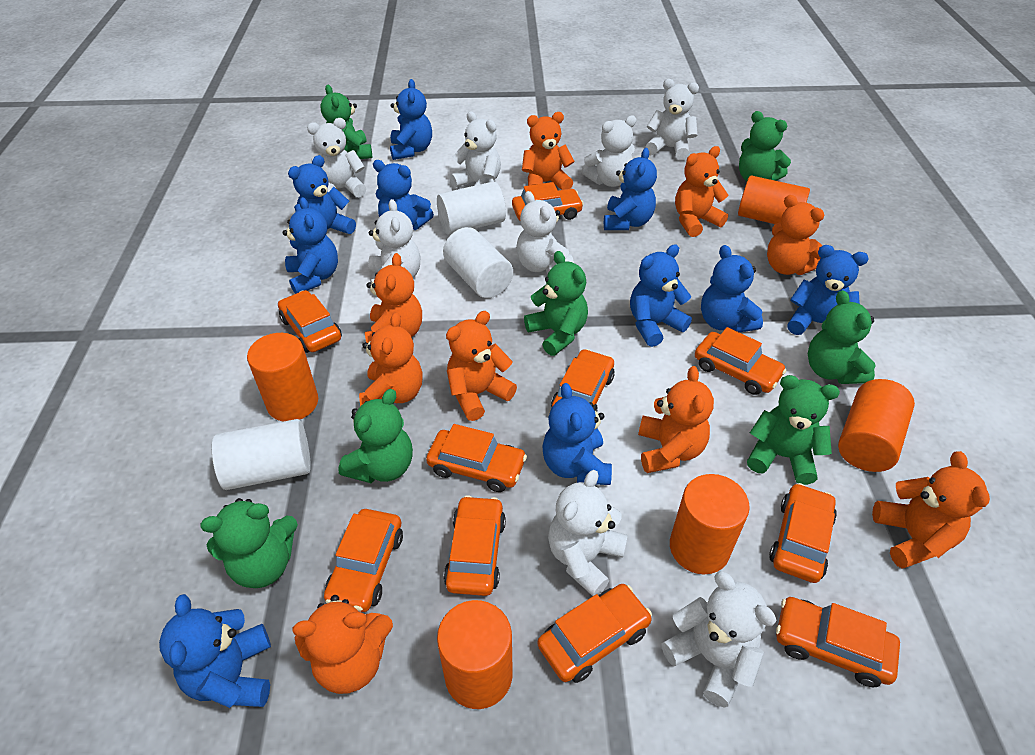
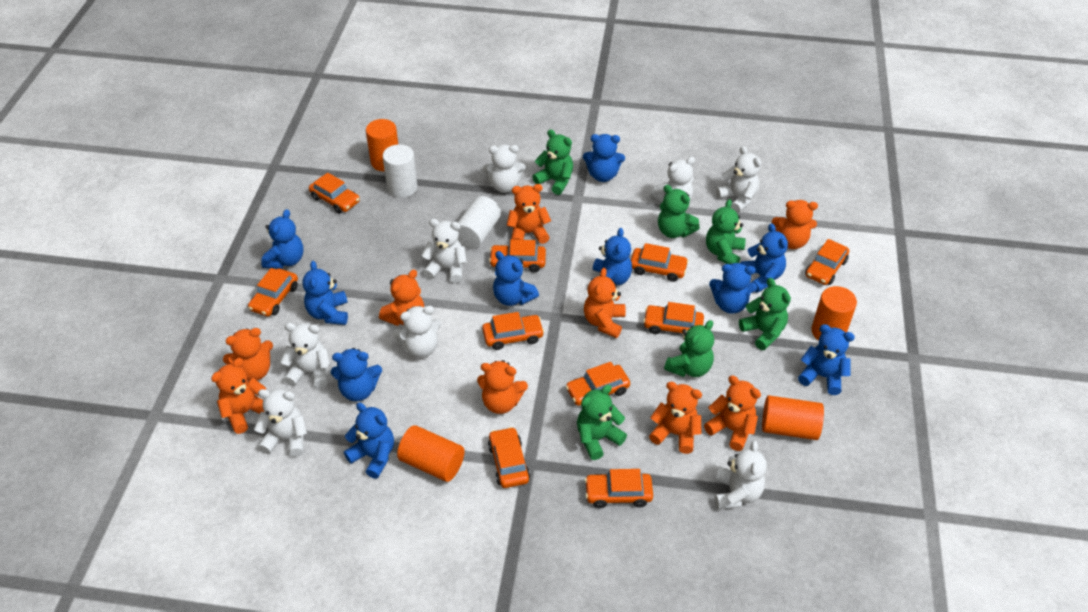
green teddy bear: [200,498,298,588] [321,85,372,159] [338,389,413,483] [524,251,588,356] [739,111,791,181] [747,375,840,485] [808,290,875,384] = 7 -> [532,129,573,195] [577,385,627,460] [658,185,700,238] [664,320,714,377] [706,199,745,264] [739,278,791,350] = 6
orange cylinder: [247,333,318,421] [437,600,513,709] [670,474,750,574] [738,176,810,224] [838,379,915,472] = 5 -> [366,119,398,172] [397,425,465,482] [762,395,824,440] [811,286,857,341] = 4
white cylinder: [212,419,311,490] [437,182,506,235] [443,227,513,298] = 3 -> [383,144,418,198] [458,196,501,249] = 2

